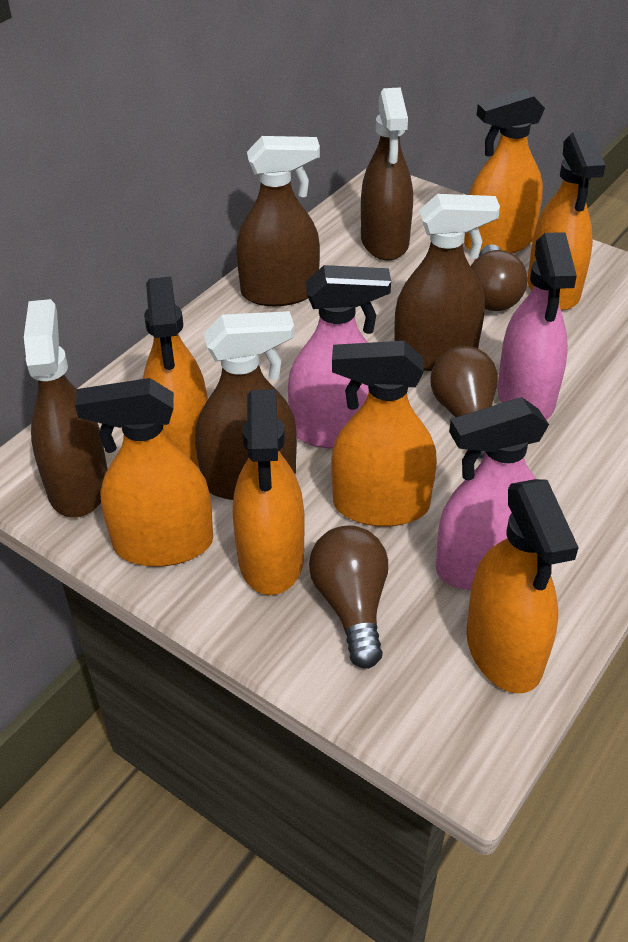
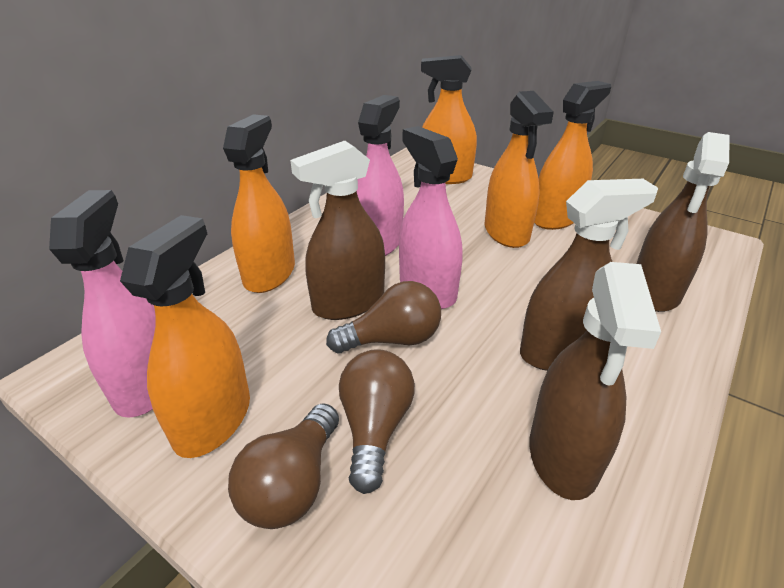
brown spray bottle: [24,299,108,517] [195,311,297,500] [236,136,320,306] [361,87,413,260] [394,194,500,371] = 5 -> [290,141,385,320] [520,179,658,371] [529,262,661,500] [637,132,730,312] = 4
orange spray bottle: [75,378,213,567] [143,277,208,467] [233,389,305,595] [331,341,437,527] [464,89,545,254] [466,479,579,693] [528,131,606,311] = 7 -> [120,215,250,458] [223,114,295,293] [421,55,477,184] [484,91,554,248] [534,81,611,230] = 5

